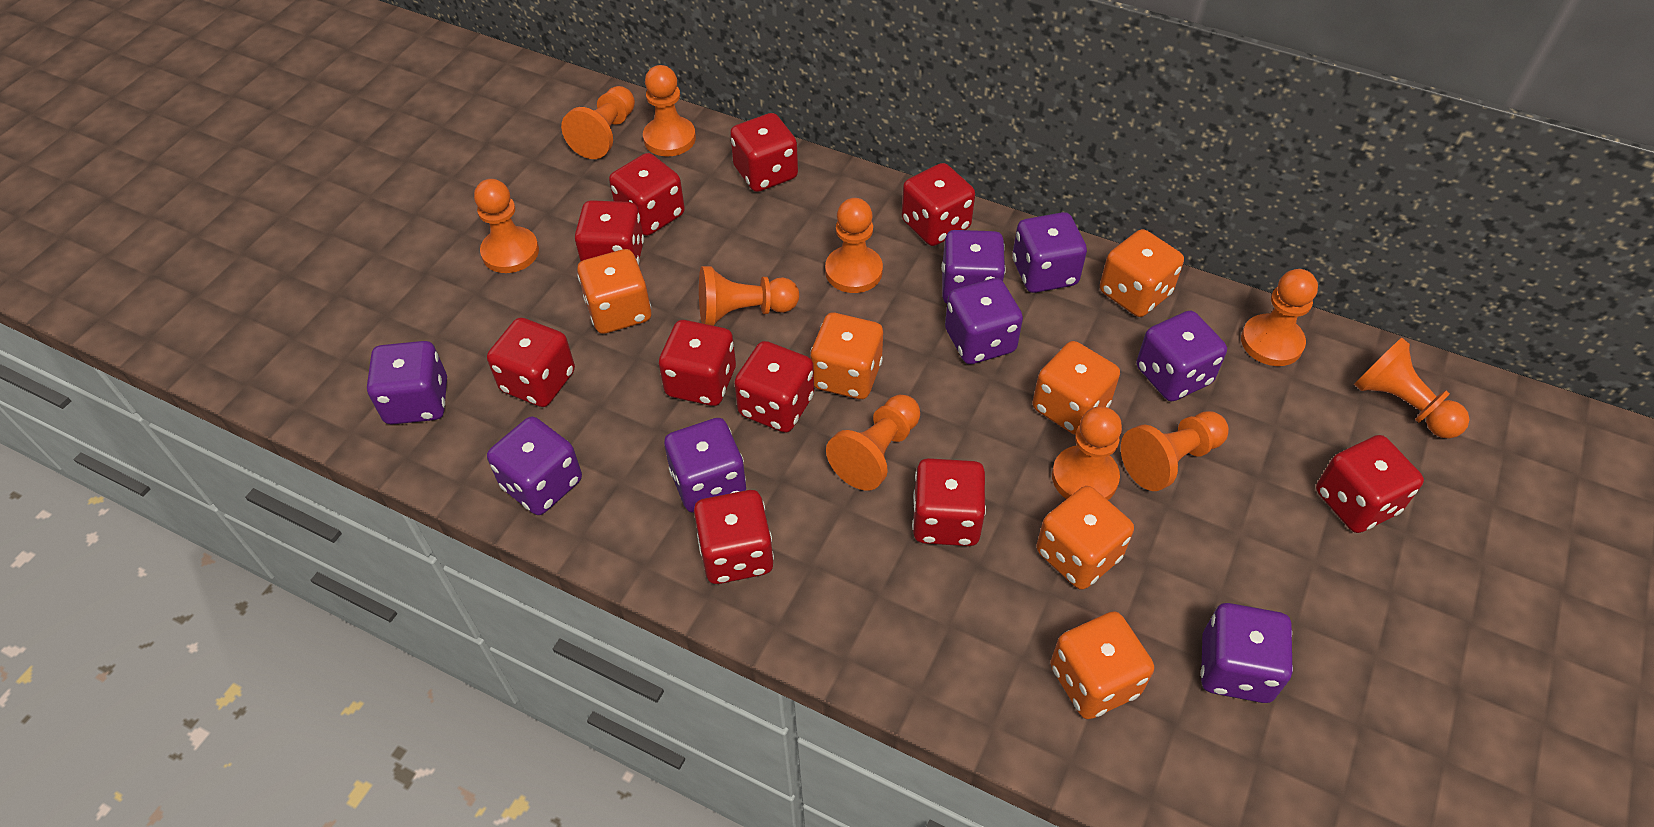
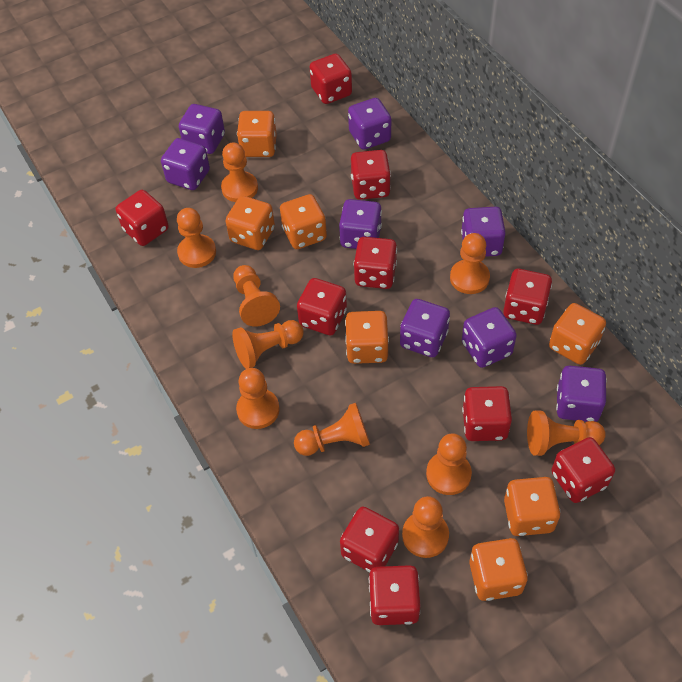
orange dice: [577,249,651,334] [810,313,883,399] [1032,341,1120,435] [1036,486,1134,590] [1050,611,1154,719] [1100,229,1184,317] = 6 -> [226,196,275,250] [237,111,277,157] [280,194,327,249] [345,311,389,364] [469,538,528,601] [504,477,560,536] [549,303,606,365] = 7

